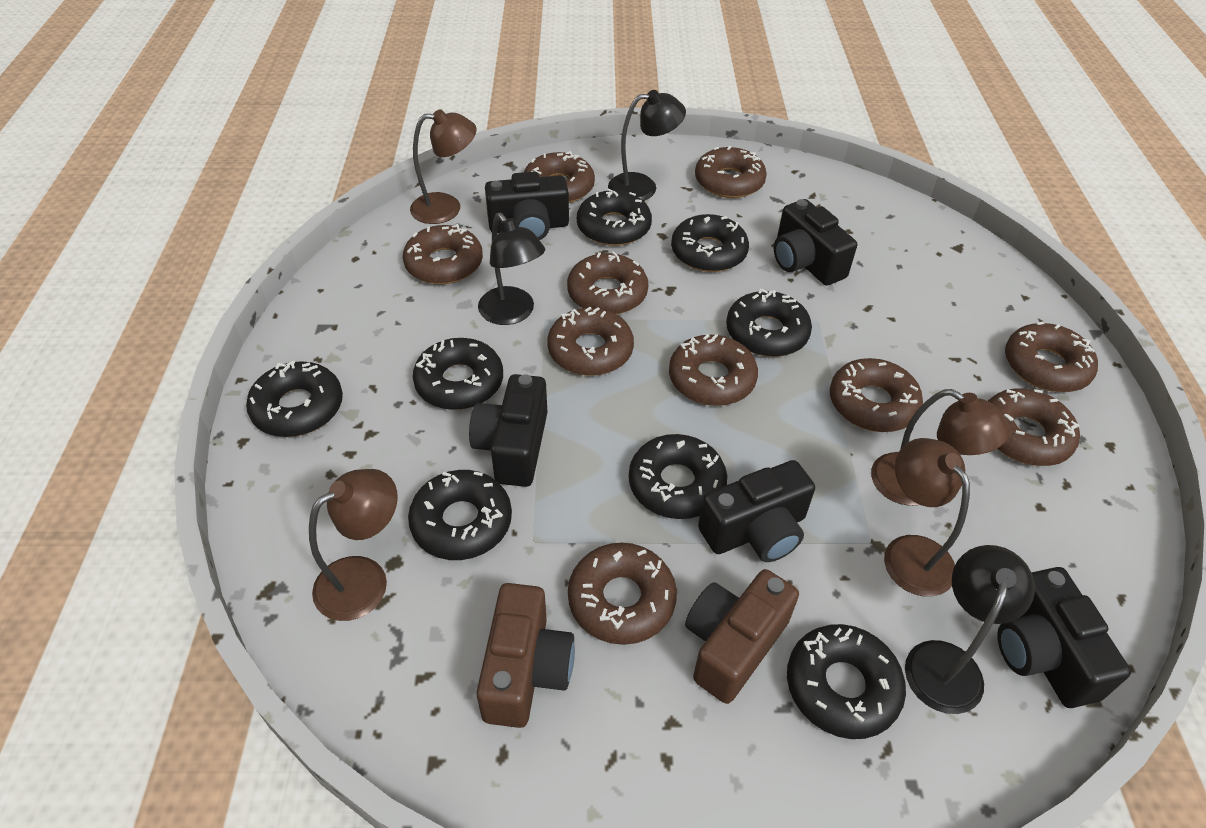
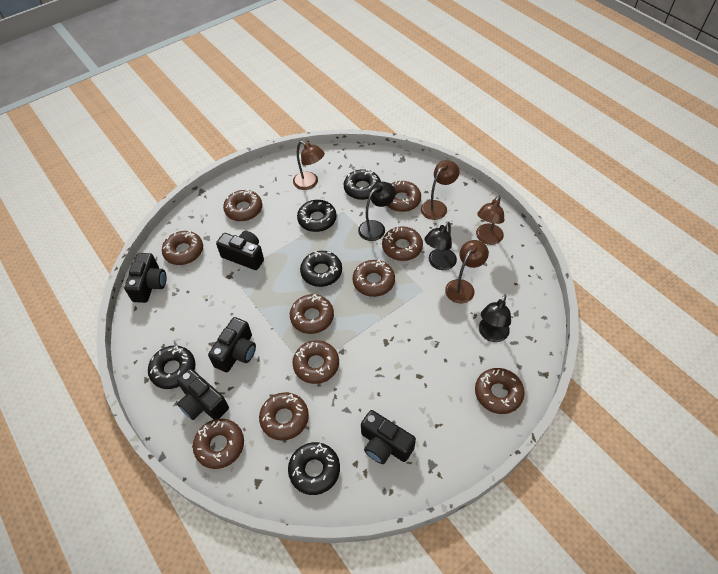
black donut: [246,360,343,437] [408,470,512,560] [413,338,503,410] [577,189,652,246] [629,434,727,519] [671,214,749,272] [726,288,812,357] [787,624,906,739] = 8 -> [148,345,196,389] [288,442,340,495] [297,200,337,232] [300,251,342,287] [344,169,381,200] = 5
brown camera: [476,583,575,728] [685,569,799,704] = 2 -> none = 0

